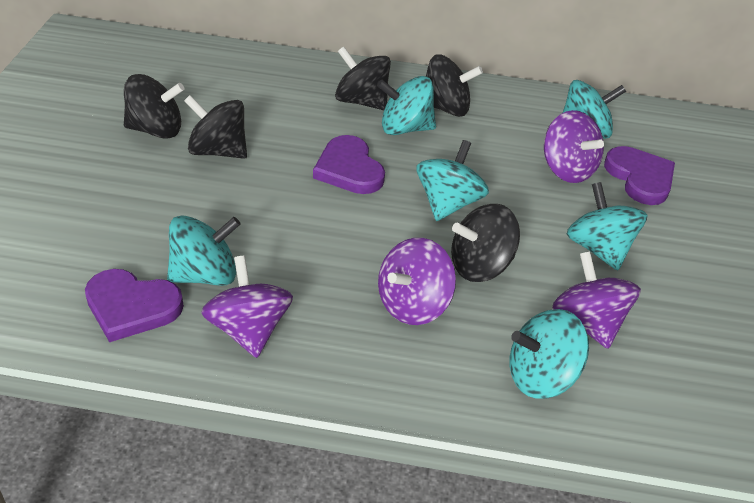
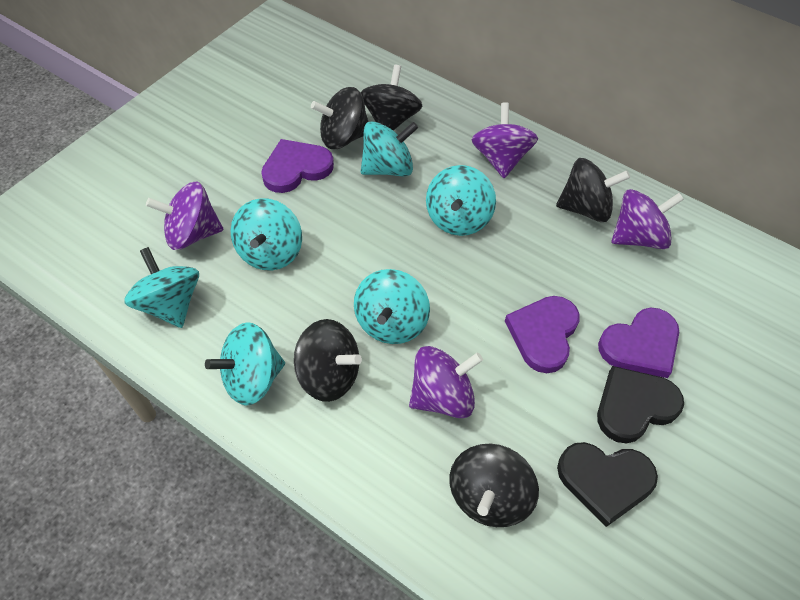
black heart: none = 0 -> [557,442,658,527] [597,366,684,444] = 2

